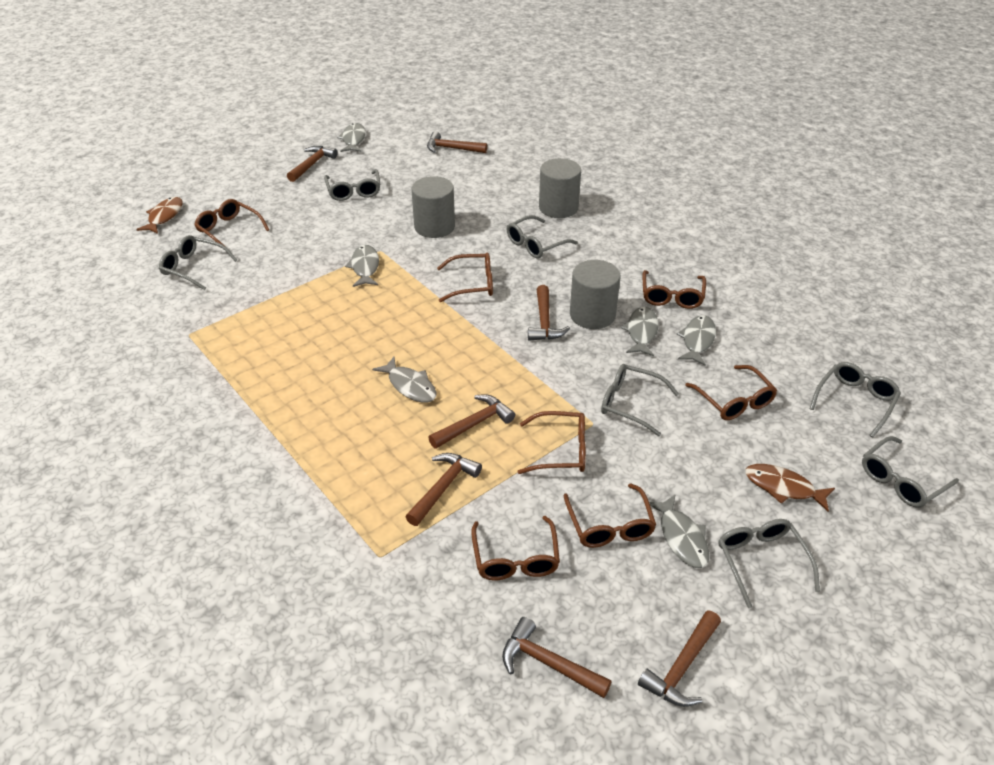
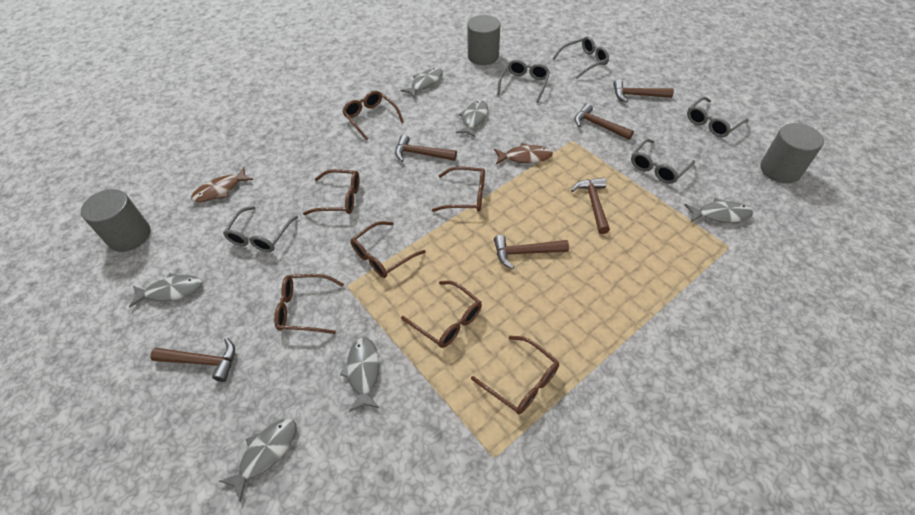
brown hammer: [287,146,338,182] [406,453,482,526] [427,131,487,153] [428,394,515,449] [502,617,612,698] [528,285,570,341] [638,610,721,707] = 7 -> [150,338,235,382] [395,135,457,162] [494,235,569,269] [571,178,610,234] [575,103,634,140] [613,79,674,103] = 6
grey glasses: [159,235,237,290] [324,169,380,201] [507,215,578,258] [601,364,679,436] [719,519,820,608] [810,362,901,437] [862,436,959,508] = 7 -> [223,206,298,252] [497,60,550,103] [553,36,609,79] [631,139,695,184] [687,97,748,137] = 5

